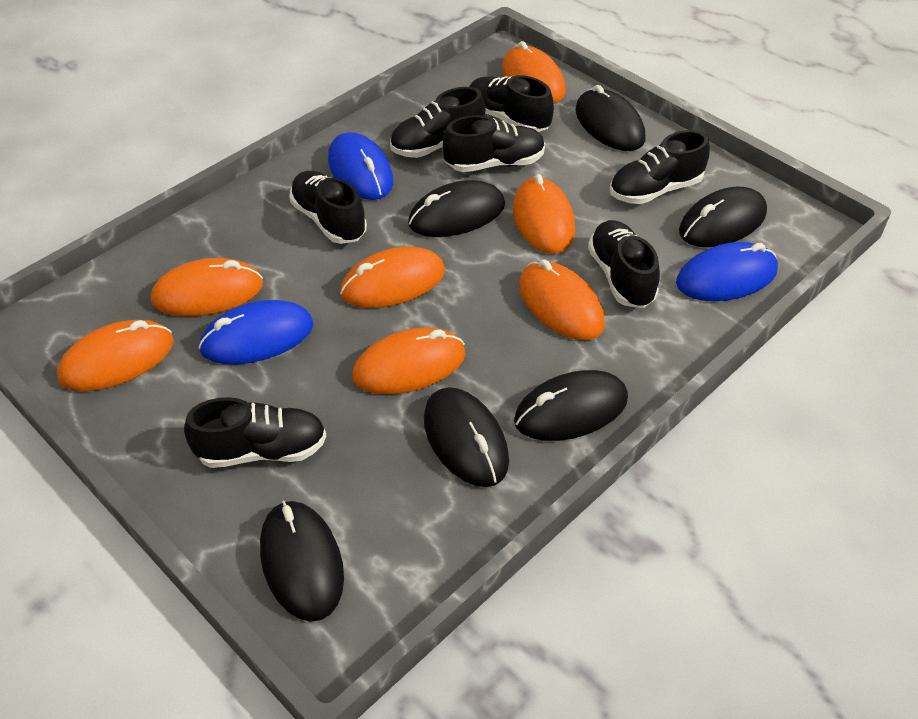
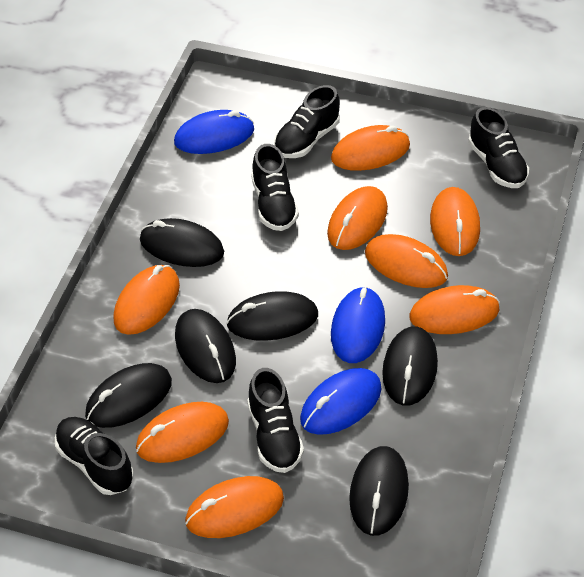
black shoe: [184,397,326,468] [289,171,367,244] [390,87,486,158] [443,115,545,172] [469,75,554,132] [588,220,660,308] [610,130,710,204] = 7 -> [55,417,133,495] [247,368,304,473] [251,144,299,231] [274,85,340,158] [468,107,529,188] = 5
orange mouse: [57,320,174,391] [151,258,263,316] [340,246,445,308] [352,328,466,394] [502,41,566,104] [513,174,575,254] [519,259,605,340] = 7 -> [113,265,180,335] [136,402,229,463] [185,476,284,538] [327,186,388,250] [331,125,410,171] [365,234,448,288] [409,285,500,334] [430,187,480,256] = 8

